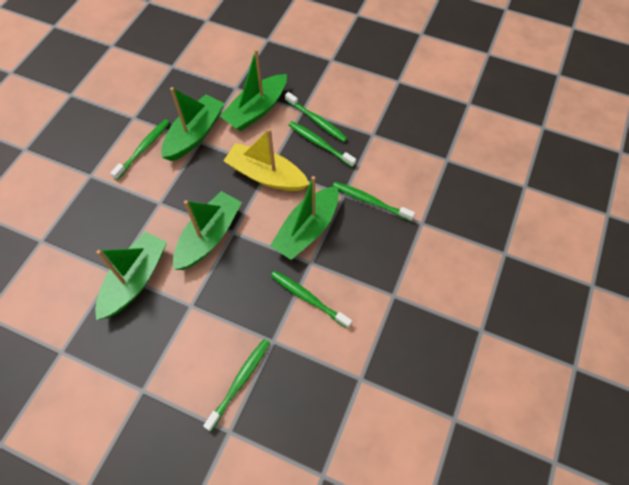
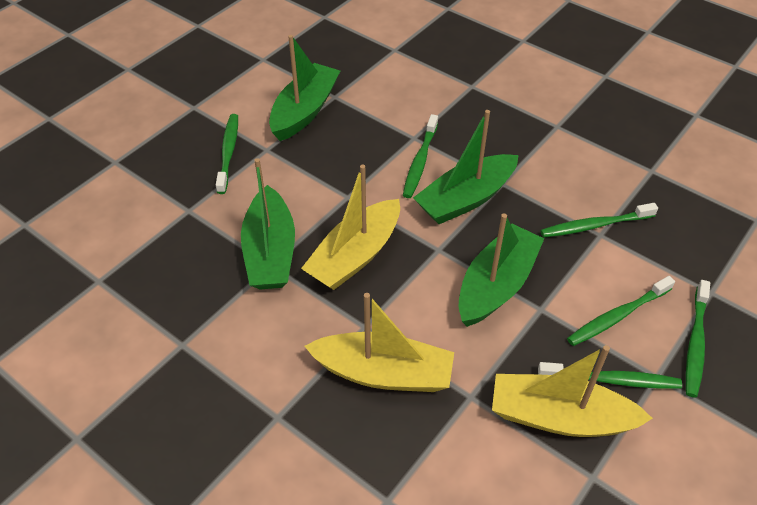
green boat: [95,232,167,320] [161,87,225,161] [173,191,242,270] [220,49,287,131] [270,176,339,260] = 5 -> [241,158,295,289] [269,35,340,141] [413,110,518,224] [459,214,544,327] = 4
yellow boat: [224,128,310,191] = 1 -> [301,165,400,290] [304,293,454,392] [492,345,653,437] = 3

